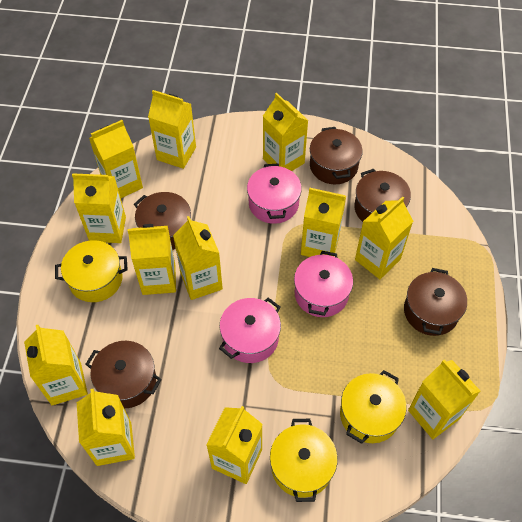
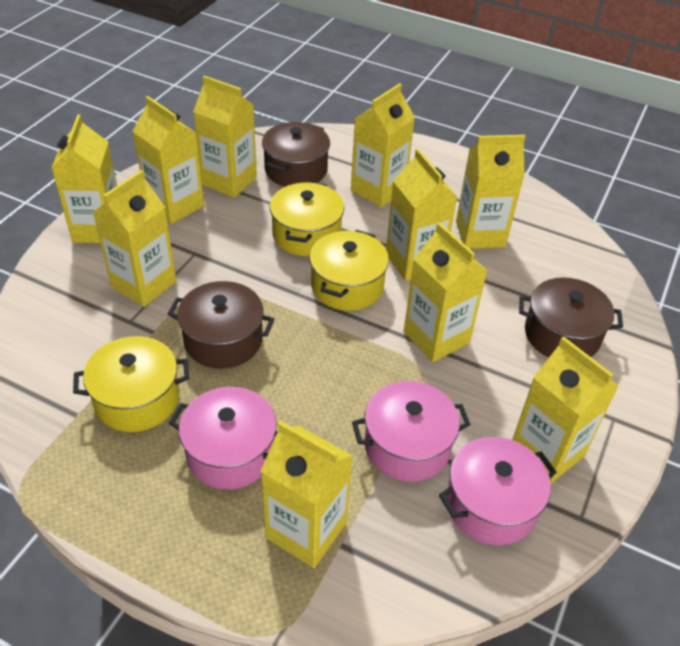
brown pot: [86,341,162,408] [134,192,191,250] [310,127,363,184] [354,169,411,222] [404,268,467,336] = 5 -> [168,281,275,369] [262,122,330,187] [519,277,623,358] = 3
yellow carton: [24,325,88,405] [72,173,126,243] [77,389,135,466] [89,120,143,198] [128,224,176,295] [148,90,196,169] [173,216,223,300] [206,406,263,484] [263,93,308,171] [301,188,346,257] [355,196,413,279] [408,360,480,439] = 12 -> [52,114,117,243] [93,170,177,307] [132,96,204,224] [193,76,257,198] [260,421,353,568] [351,83,415,207] [386,149,457,281] [404,222,488,362] [456,135,525,249] [512,336,619,483] = 10

